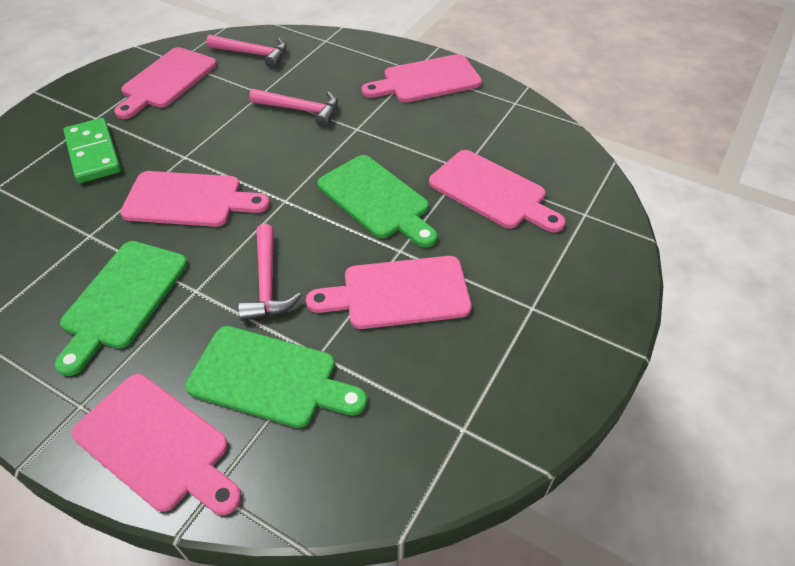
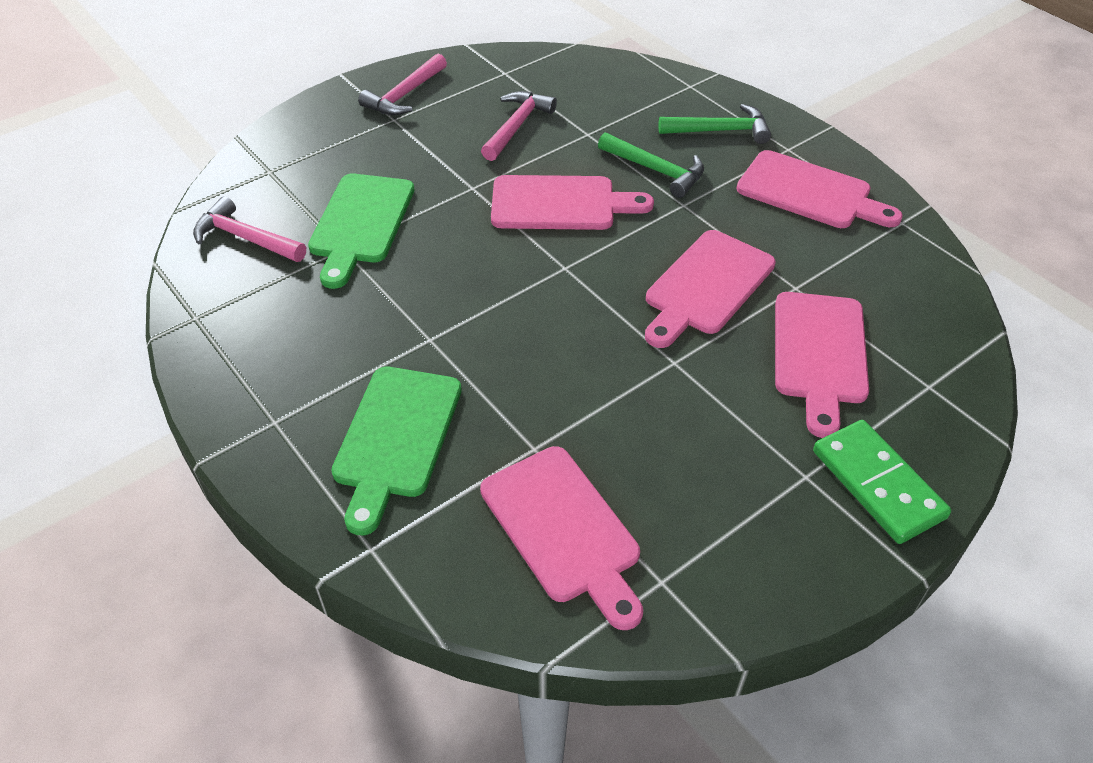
green cutting board: [55,241,188,376] [185,326,367,428] [317,155,438,248] = 3 -> [308,173,415,289] [331,367,462,535] = 2
green hammer: none = 0 -> [598,132,704,198] [658,104,771,144] = 2
pink cutting board: [72,374,242,515] [114,47,217,119] [120,171,270,227] [306,256,472,329] [362,54,482,103] [429,150,565,233] = 6 -> [480,446,643,630] [491,175,654,230] [645,230,776,348] [736,150,903,228] [775,292,869,438] = 5

